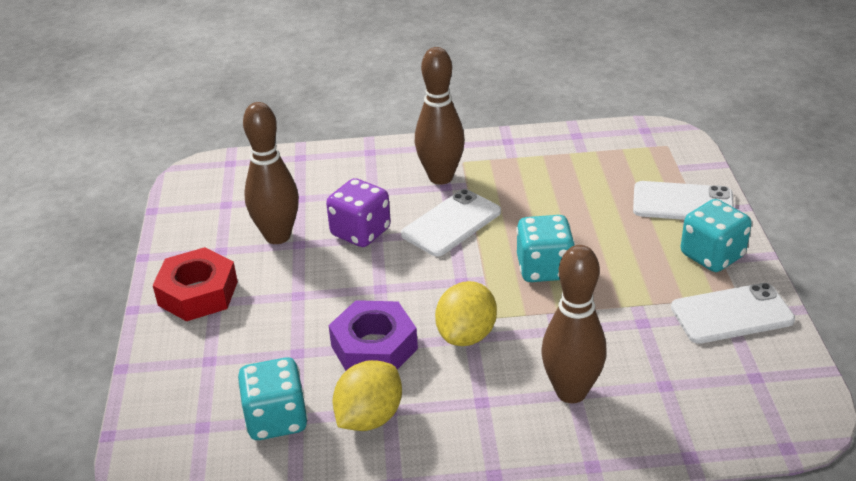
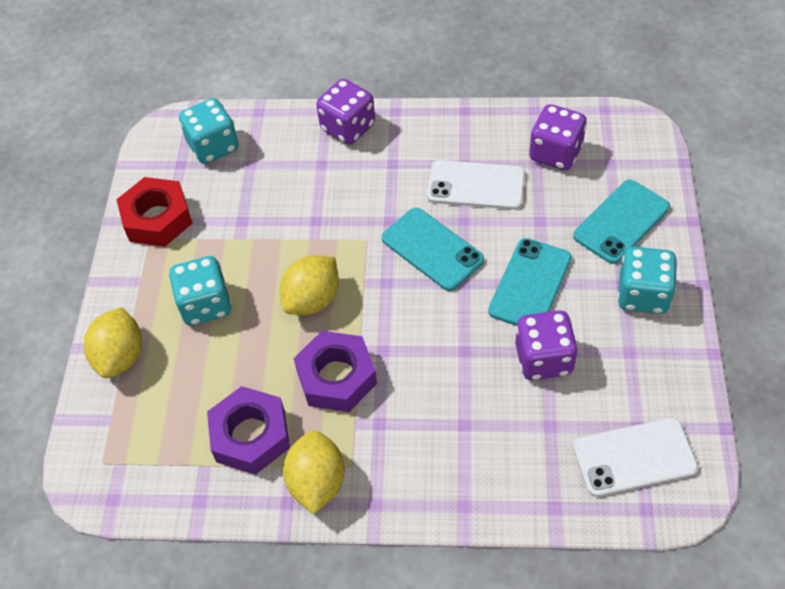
brown bowling pin: [243,102,299,244] [415,47,465,185] [542,245,607,403] = 3 -> none = 0
purple dice: [326,178,391,247] = 1 -> [316,79,375,145] [515,310,578,380] [529,104,587,170] = 3
purple nut: [329,300,418,371] = 1 -> [207,386,290,475] [294,331,377,412] = 2
turquoise phone: none = 0 -> [382,208,484,291] [488,238,572,326] [573,180,670,264] = 3
white phone: [401,189,501,256] [633,181,734,220] [671,283,795,344] = 3 -> [427,160,525,210] [573,418,698,497] = 2
yellow lemon: [333,360,402,431] [435,281,497,346] = 2 -> [84,307,142,378] [280,255,339,315] [283,430,345,514] = 3

